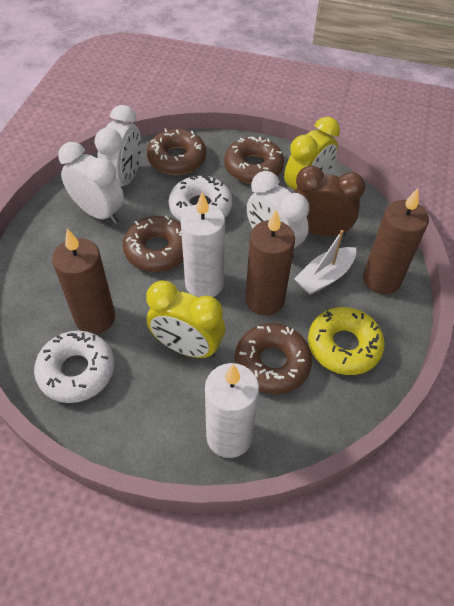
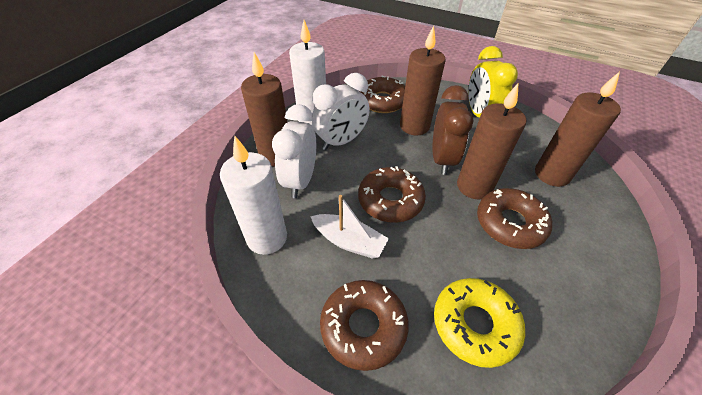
brown candle: [52,229,115,334] [245,210,295,316] [363,188,429,294] = 3 -> [241,52,287,167] [400,26,446,136] [457,84,526,199] [535,72,621,187] = 4
white clock: [59,142,124,224] [94,105,141,186] [247,171,309,258] = 3 -> [272,104,316,198] [312,73,370,150] = 2
white donut: [34,331,114,403] [169,175,232,221] = 2 -> none = 0
yellow clock: [146,280,225,358] [284,117,340,193] = 2 -> [468,46,518,118] = 1

